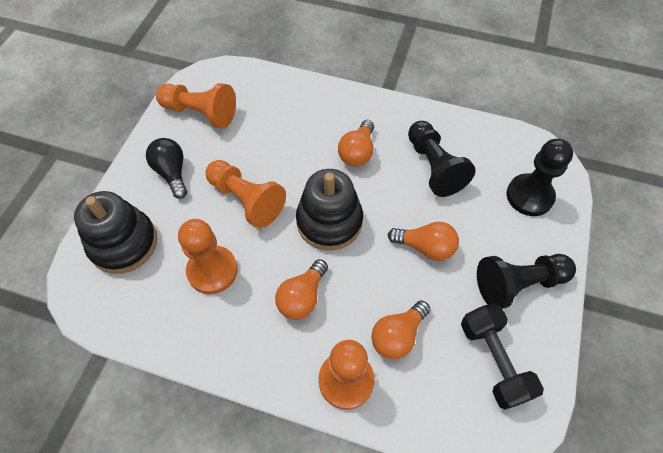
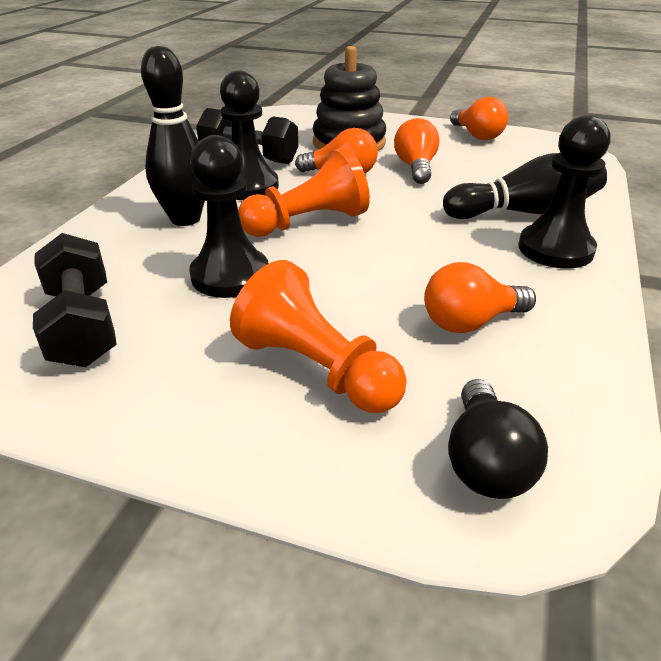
black bowling pin: none = 0 -> [141,46,205,226] [443,153,607,219] = 2
black dumbbell: [461,304,544,410] = 1 -> [33,233,117,367] [196,108,298,164] = 2
black stacking toy: [74,191,157,274] [296,169,363,251] = 2 -> [313,46,386,151] = 1
orange pawn: [156,83,236,128] [178,219,238,294] [206,160,286,228] [318,340,375,410] = 4 -> [230,260,407,413] [238,147,370,237] = 2

